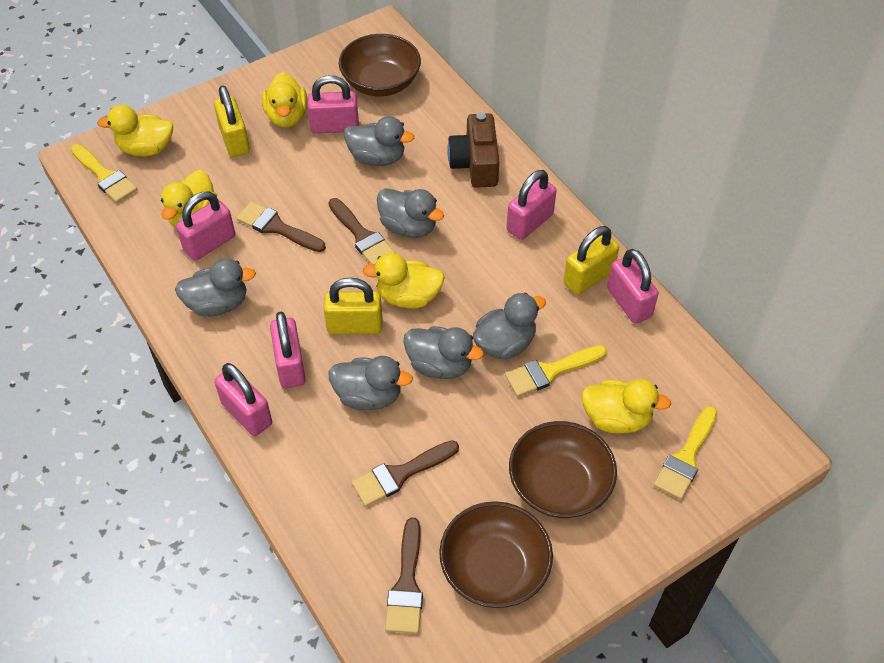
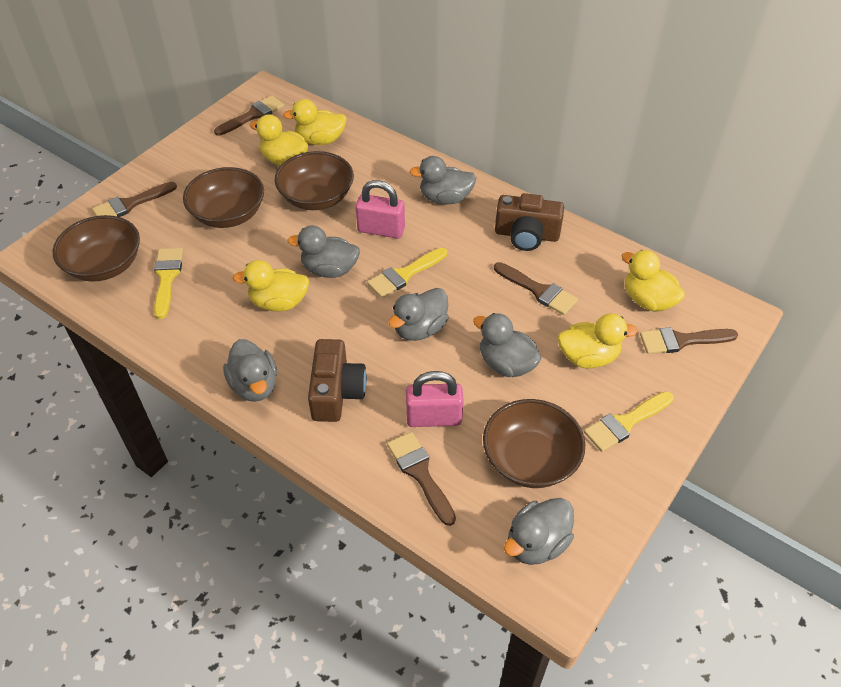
brown bowl: [339,34,421,96] [439,501,553,608] [509,421,617,518] = 3 -> [53,215,140,282] [183,167,264,228] [275,151,354,210] [483,399,585,488] = 4
brown brush: [237,201,326,252] [328,198,395,264] [352,440,459,507] [385,518,423,634] = 4 -> [92,182,177,217] [214,95,284,136] [387,432,456,526] [494,262,578,315] [640,327,738,354] = 5
brown camera: [447,113,499,188] = 1 -> [308,339,367,422] [495,193,564,251] = 2
pink padlock: [176,191,235,261] [214,363,272,436] [270,312,306,388] [307,75,359,134] [507,170,557,240] [607,249,659,324] = 6 -> [356,180,405,238] [406,371,464,427] = 2
yellow padlock: [214,86,250,157] [324,278,382,334] [563,226,619,295] = 3 -> none = 0

